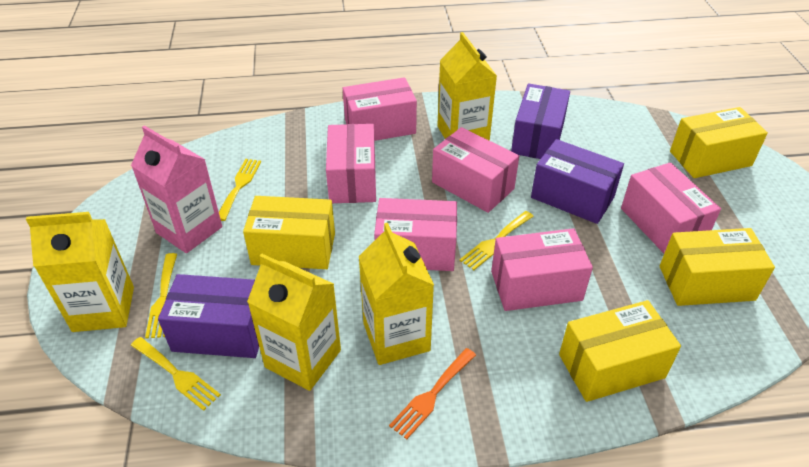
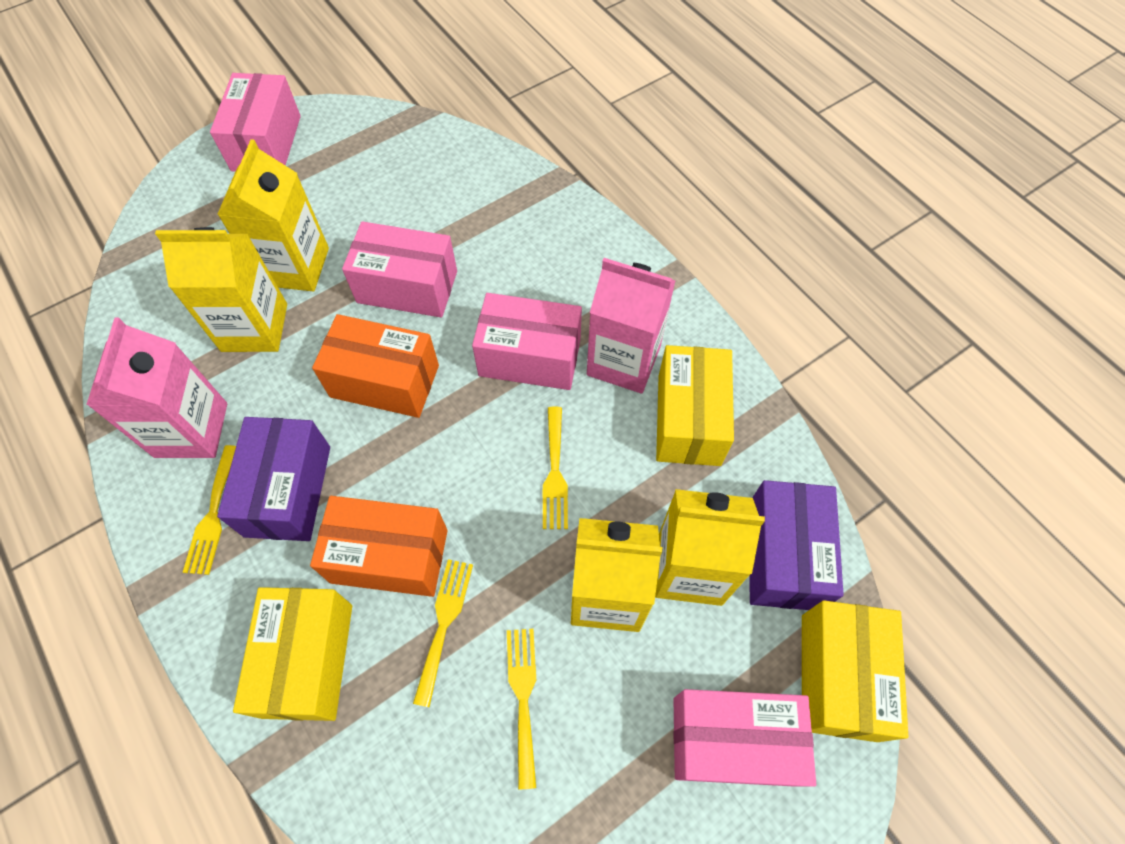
orange box: none = 0 -> [310,496,448,597] [312,314,439,418] = 2
orange fork: [389,348,476,439] = 1 -> none = 0
pink box: [326,124,376,203] [343,77,417,141] [374,198,457,271] [432,127,519,213] [491,228,593,311] [621,162,721,253] = 6 -> [210,73,301,172] [342,221,457,317] [472,293,582,390] [673,689,816,787] = 4
pink carton: [131,125,222,253] = 1 -> [86,318,227,458] [587,258,676,393] = 2
purple box: [158,274,259,358] [511,83,570,159] [531,139,624,224] = 3 -> [217,417,330,541] [749,480,844,610] = 2
yellow box: [243,196,335,269] [559,300,681,402] [660,228,775,306] [670,107,768,178] = 4 -> [233,587,352,721] [656,345,734,466] [802,600,908,742] = 3

